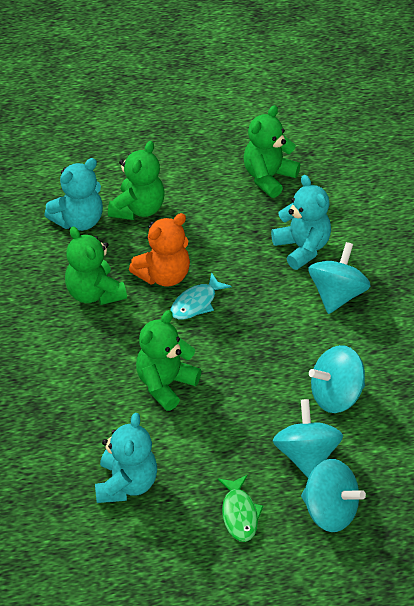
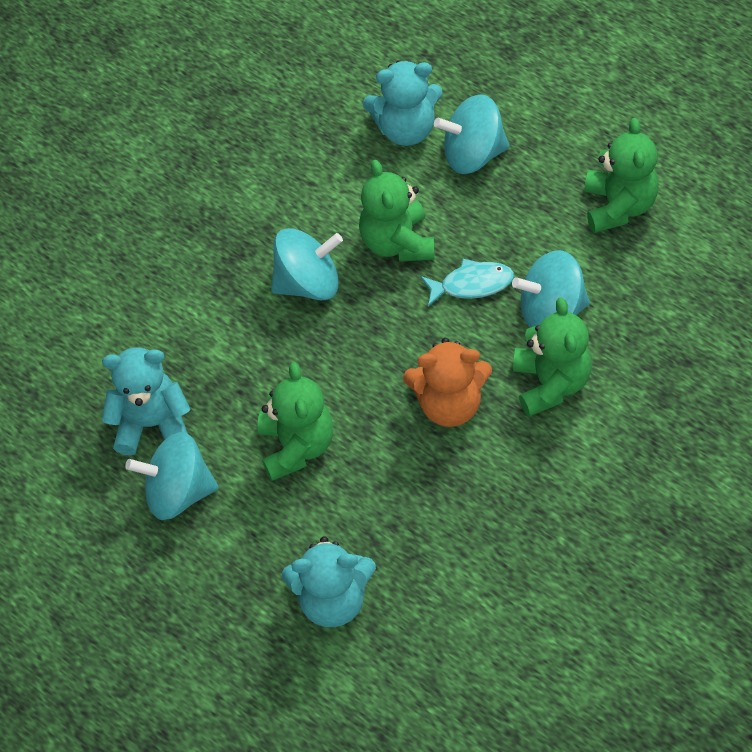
green fish: [218,475,263,542] = 1 -> none = 0

